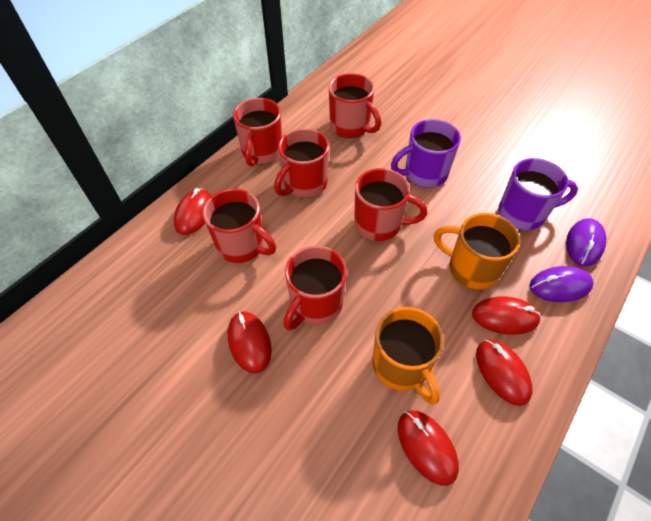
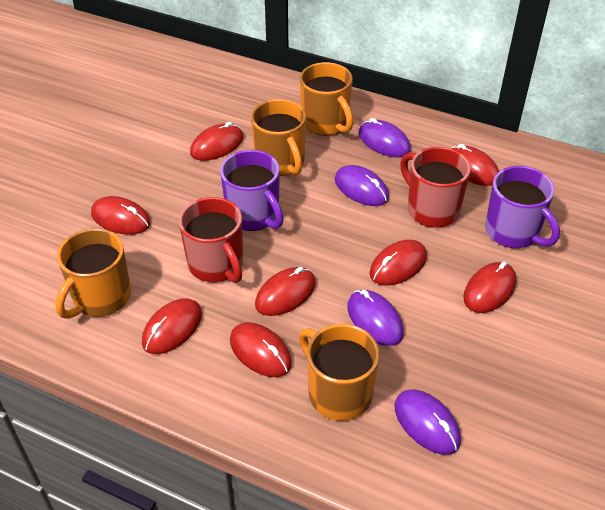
orange mug: [372,307,444,404] [434,213,520,290] = 2 -> [55,228,131,319] [251,99,306,176] [299,324,380,421] [300,62,353,136] = 4
purple mouse: [530,266,594,302] [566,218,606,266] = 2 -> [335,165,389,206] [347,290,404,346] [359,118,411,157] [394,390,461,455] = 4
red mouse: [174,188,212,235] [228,311,272,374] [398,410,459,486] [472,296,541,335] [476,339,533,406] = 5 -> [91,196,151,235] [142,298,202,354] [190,122,244,161] [230,322,292,377] [255,267,316,316] [370,240,427,286] [450,144,499,186] [463,262,516,313] = 8
red mug: [203,189,276,263] [233,98,283,166] [274,128,329,198] [284,246,347,331] [329,73,381,138] [354,168,427,241] = 6 -> [179,197,243,283] [400,147,471,228] = 2

